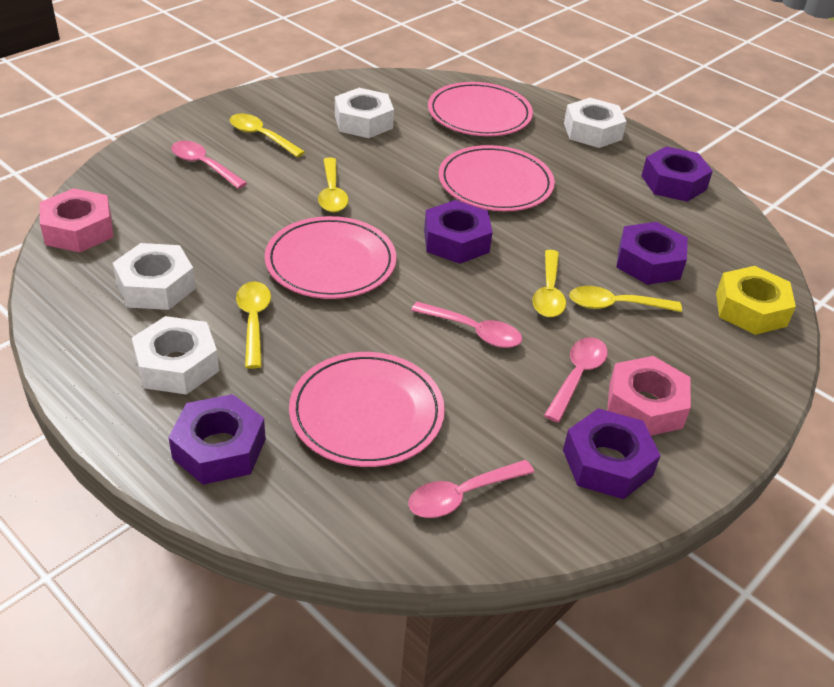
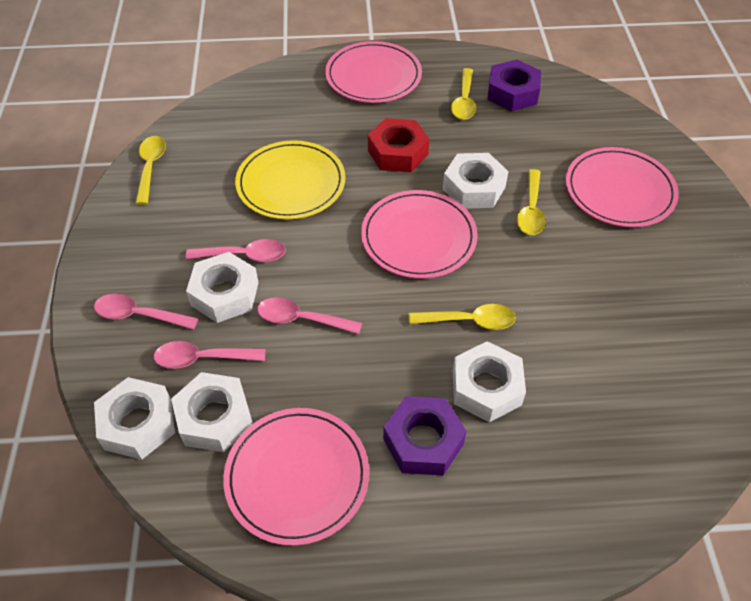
pink nut: [40,188,113,252] [607,356,691,436] = 2 -> none = 0
purple nut: [168,394,266,485] [424,200,492,264] [563,408,661,499] [616,222,688,285] [642,146,713,202] = 5 -> [383,396,467,476] [487,60,541,111] = 2
red nut: none = 0 -> [368,118,429,172] = 1
white nut: [112,243,196,310] [132,316,219,395] [335,88,394,138] [564,98,626,148] = 4 -> [94,377,175,460] [171,372,253,452] [186,252,259,323] [443,153,508,209] [453,341,526,422] = 5
yellow nut: [716,266,796,335] = 1 -> none = 0
yellow plate: none = 0 -> [235,140,345,220] = 1
yellow spoon: [230,113,305,157] [236,281,271,369] [318,158,349,212] [532,250,566,317] [569,286,682,312] = 5 -> [135,136,166,205] [409,304,516,330] [451,68,476,120] [517,169,546,235] = 4

